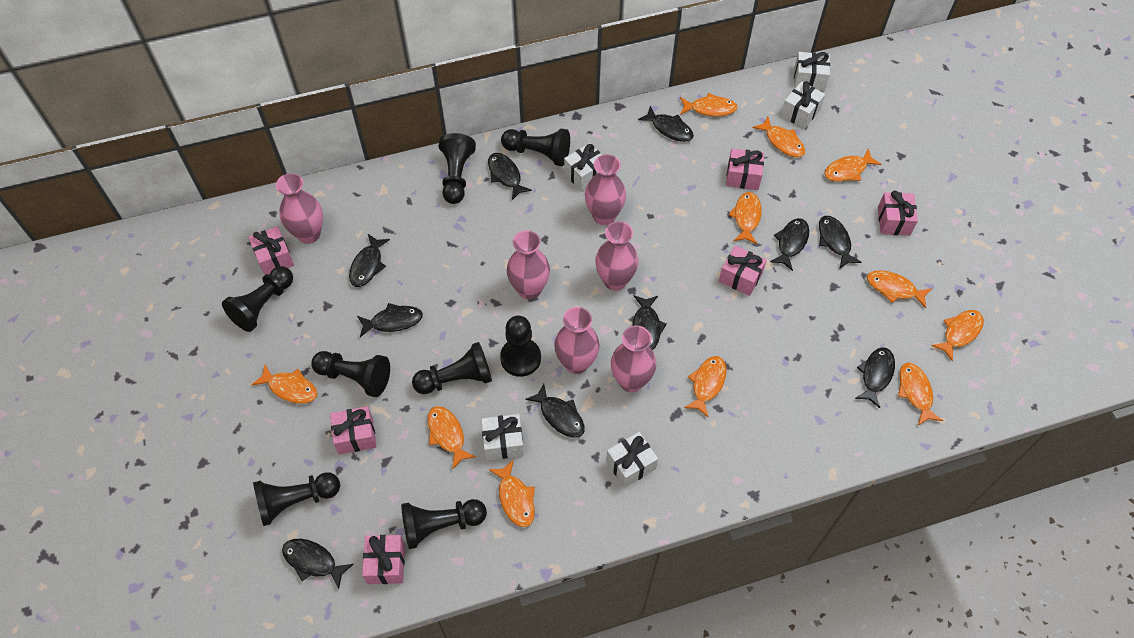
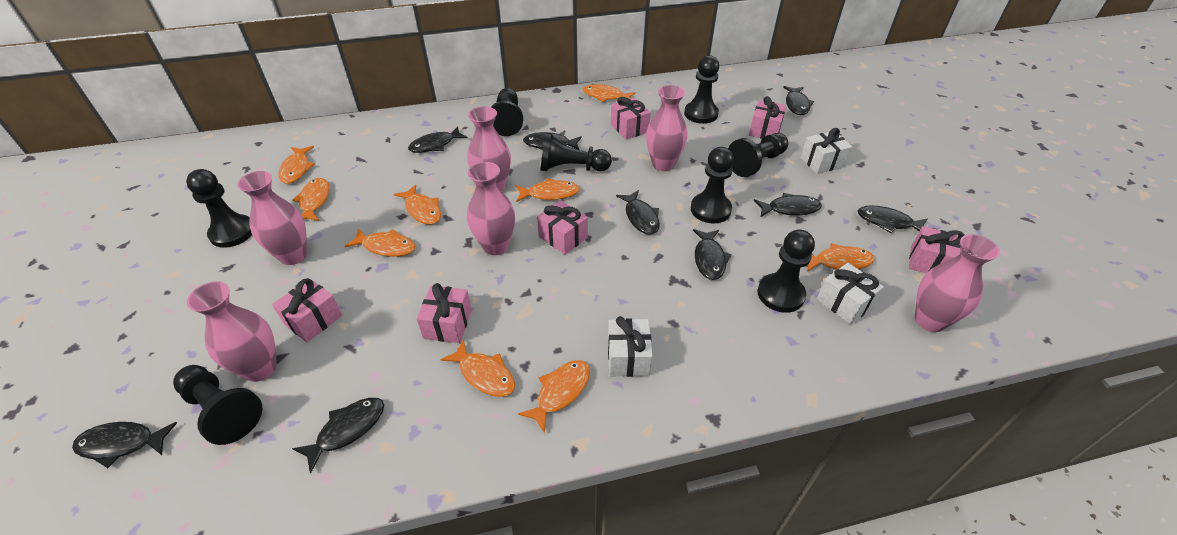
black fish: [282,539,354,589] [349,234,390,287] [357,303,423,337] [488,153,532,200] [525,383,585,438] [633,295,667,350] [638,106,694,142] [770,218,809,271] [819,216,862,268] [855,347,895,408] = 10 -> [72,422,177,468] [292,398,384,474] [408,126,467,153] [523,132,582,150] [616,190,660,234] [693,229,732,280] [754,193,822,217] [783,86,814,115] [858,205,928,233] = 9
orange fish: [251,365,317,404] [428,406,476,470] [489,460,535,527] [680,93,738,116] [684,356,726,417] [729,192,762,244] [753,117,805,157] [824,148,881,181] [867,270,932,308] [898,363,943,425] [931,310,984,361] = 11 -> [279,146,315,184] [293,178,330,221] [345,229,415,257] [394,185,441,224] [440,339,515,397] [516,178,580,202] [518,360,590,433] [583,84,636,102] [808,243,874,271] = 9
white gift: [481,414,524,460] [564,143,601,192] [606,432,658,488] [781,81,825,129] [794,52,830,91] = 5 -> [608,316,652,377] [801,128,852,174] [817,263,884,324] = 3

